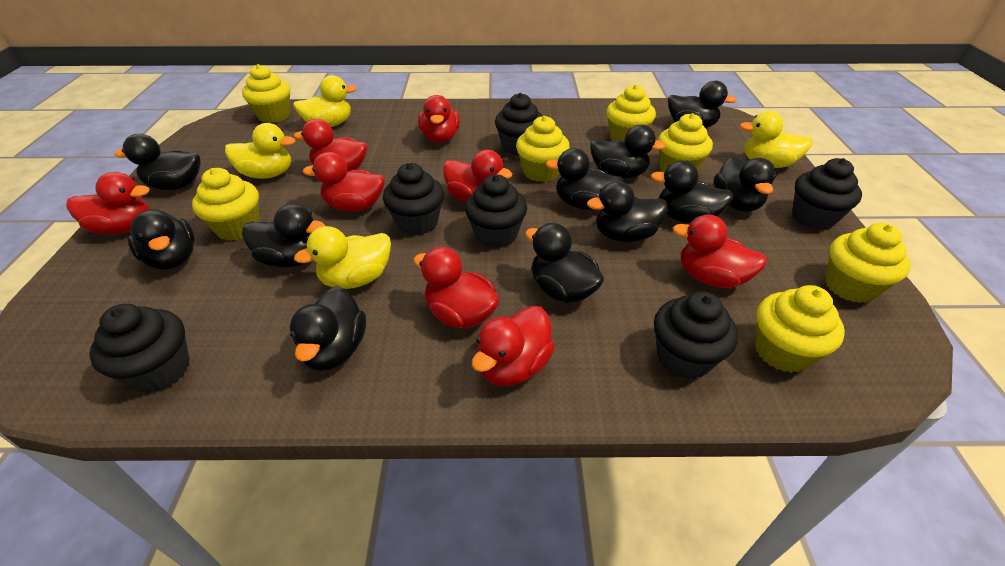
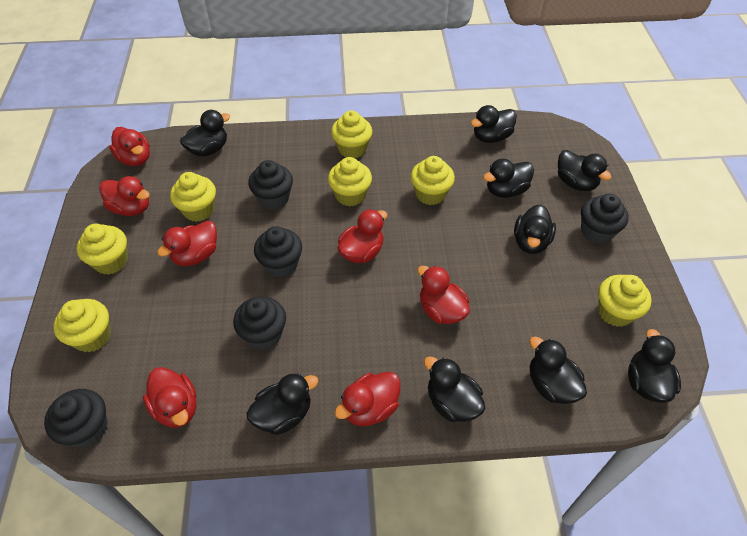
black cupcake: [89,304,190,393] [383,163,444,235] [465,174,527,248] [495,93,543,156] [654,291,738,379] [792,158,862,230] = 6 -> [44,389,108,448] [233,296,286,350] [248,160,293,210] [254,226,302,277] [581,194,629,244] = 5
black duck: [115,134,201,190] [128,209,195,270] [242,204,326,267] [289,286,366,371] [525,223,604,303] [546,148,624,210] [587,181,668,242] [590,125,666,179] [651,160,734,224] [668,81,737,128] [714,156,776,212] = 11 -> [180,110,230,157] [247,373,318,435] [424,356,485,422] [471,105,517,143] [483,159,534,198] [514,204,556,254] [529,337,587,404] [558,150,611,191] [628,329,681,403] = 9
red duck: [67,172,150,234] [294,119,367,171] [303,152,385,212] [413,247,499,329] [418,95,460,143] [443,150,512,202] [472,306,555,386] [673,215,767,288] = 8 -> [99,176,150,216] [109,127,150,166] [143,367,196,428] [157,221,217,266] [335,372,400,426] [338,209,387,263] [417,266,470,324] = 7
yellow duck: [225,123,295,179] [293,75,357,127] [294,226,391,289] [740,111,813,168] = 4 -> none = 0

